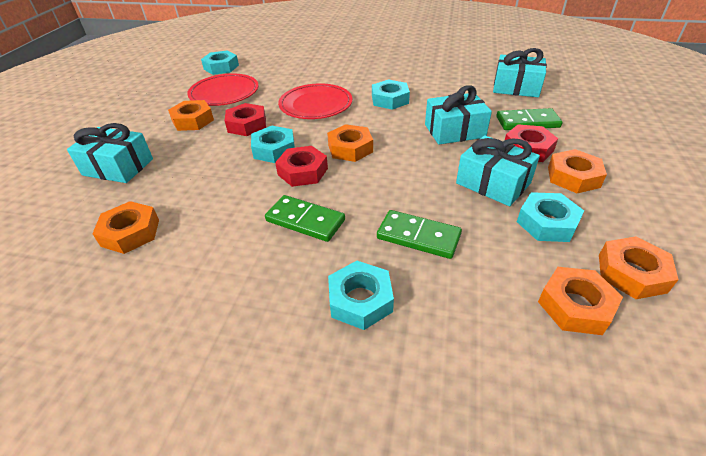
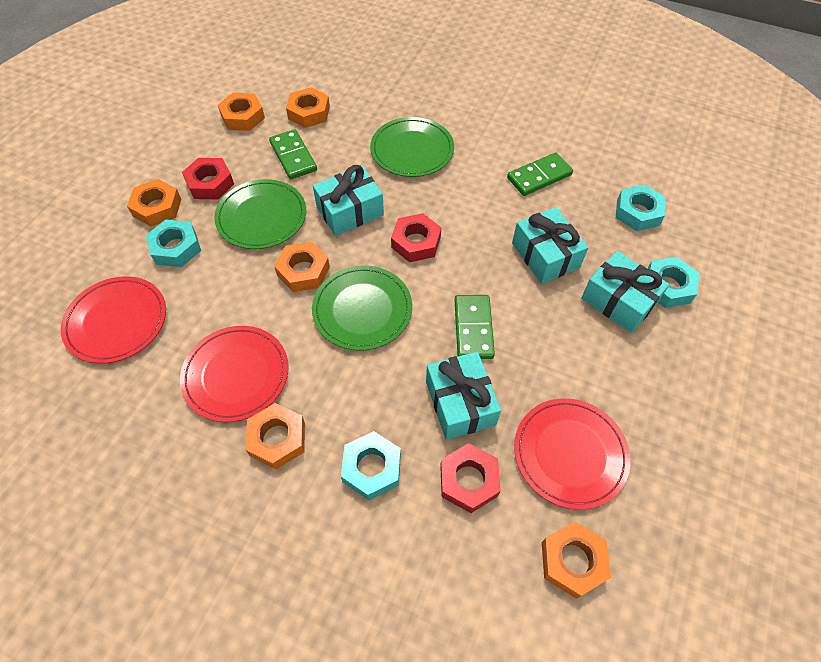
green plate: none = 0 -> [214,179,306,249] [312,266,412,351] [370,117,454,177] = 3
red plate: [187,74,259,106] [278,83,352,119] = 2 -> [61,276,166,364] [180,326,289,422] [514,398,630,510] = 3
turquoise nut: [201,50,239,75] [251,126,295,163] [328,261,394,330] [372,79,410,110] [517,192,584,242] = 5 -> [145,219,201,267] [341,431,401,500] [616,184,666,231] [647,257,700,308] = 4

